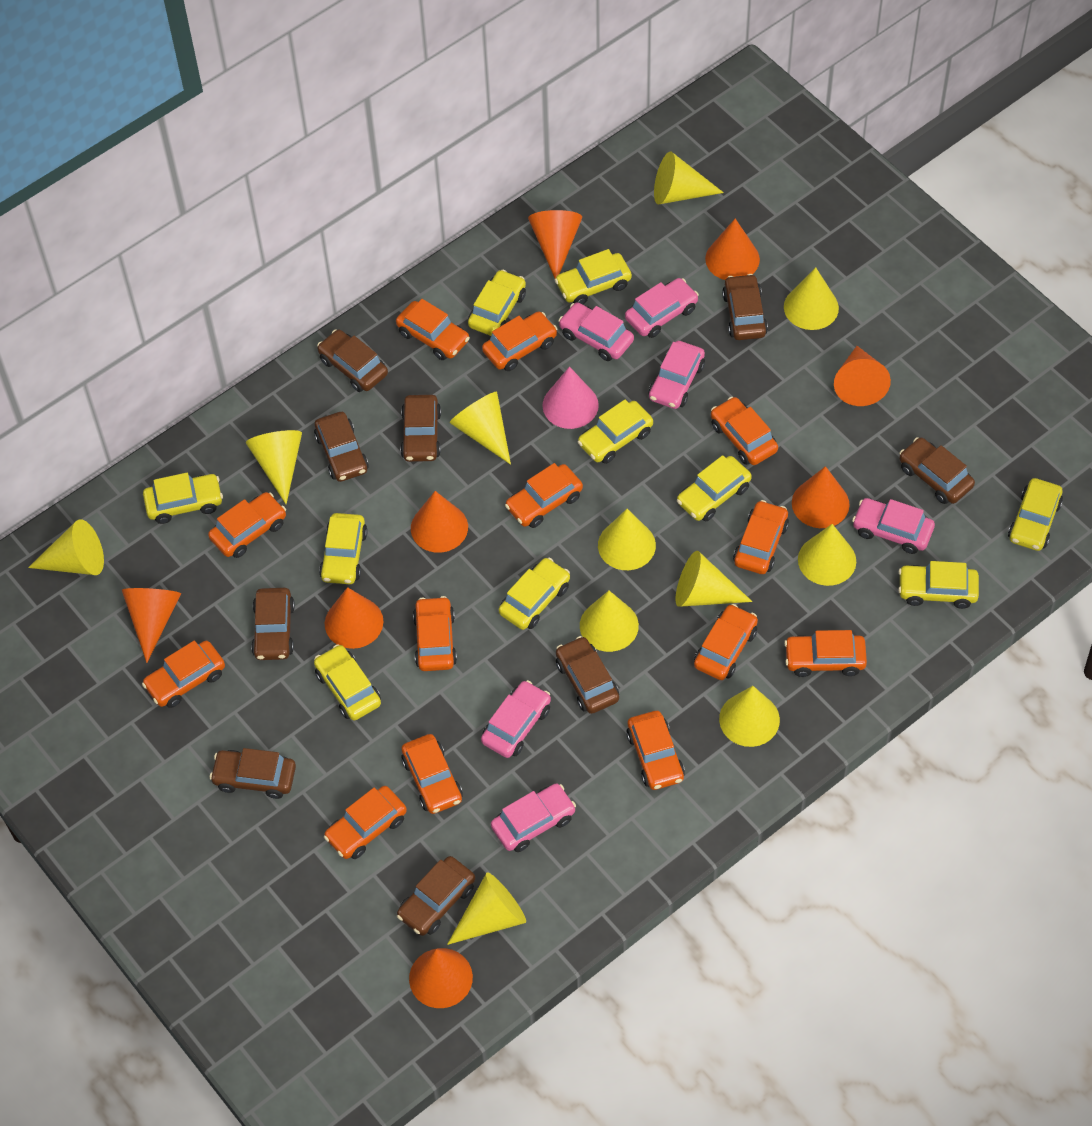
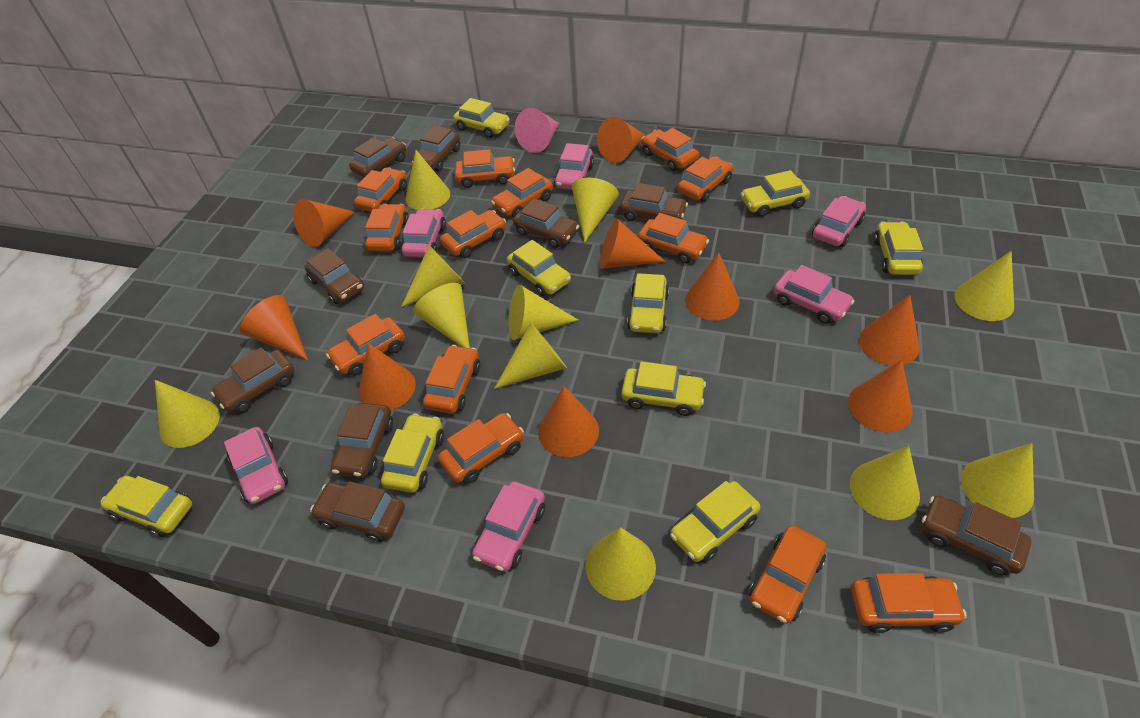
orange cone: [122,588,181,663] [325,587,383,649] [409,948,473,1008] [411,491,468,553] [528,210,582,278] [705,219,760,280] [792,466,850,528] [834,346,891,406] = 8 -> [240,295,308,360] [293,199,355,247] [359,343,416,410] [538,386,599,457] [597,117,646,163] [600,219,666,269] [685,252,740,320] [848,360,913,432] [859,295,920,365] = 9
yellow car: [143,473,223,524] [314,644,381,720] [319,513,368,584] [468,270,526,336] [499,558,570,630] [555,249,632,304] [578,399,653,464] [677,455,752,521] [898,561,979,609] [1008,478,1063,551] = 10 -> [101,476,192,537] [381,414,444,493] [453,98,510,138] [507,240,571,296] [621,362,706,416] [627,273,669,333] [670,481,760,563] [741,170,810,217] [873,222,923,275] = 9

